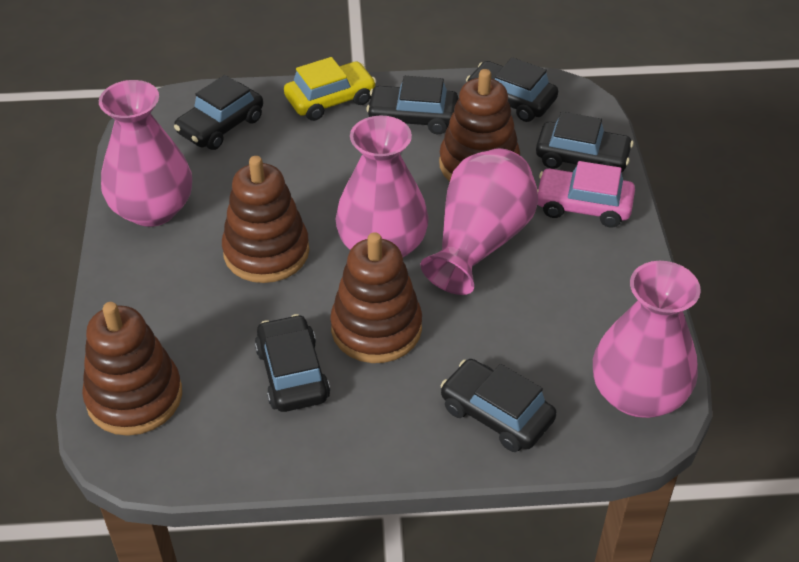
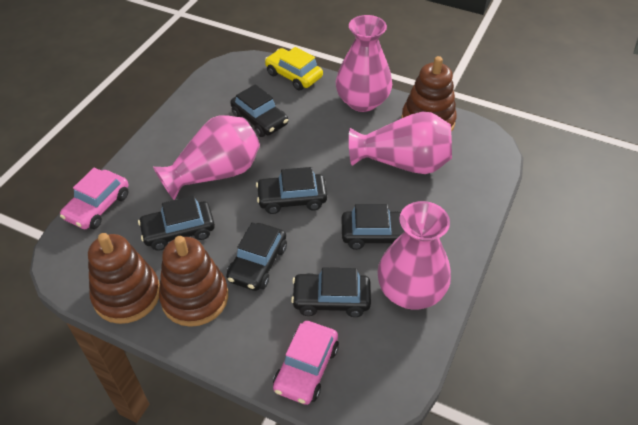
brown stacking toy: [82,302,182,436] [222,156,309,283] [330,232,422,363] [439,69,520,181] = 4 -> [88,233,160,324] [159,236,228,327] [401,56,457,132] = 3
pink car: [537,161,635,228] = 1 -> [60,168,128,229] [273,321,339,405] = 2

